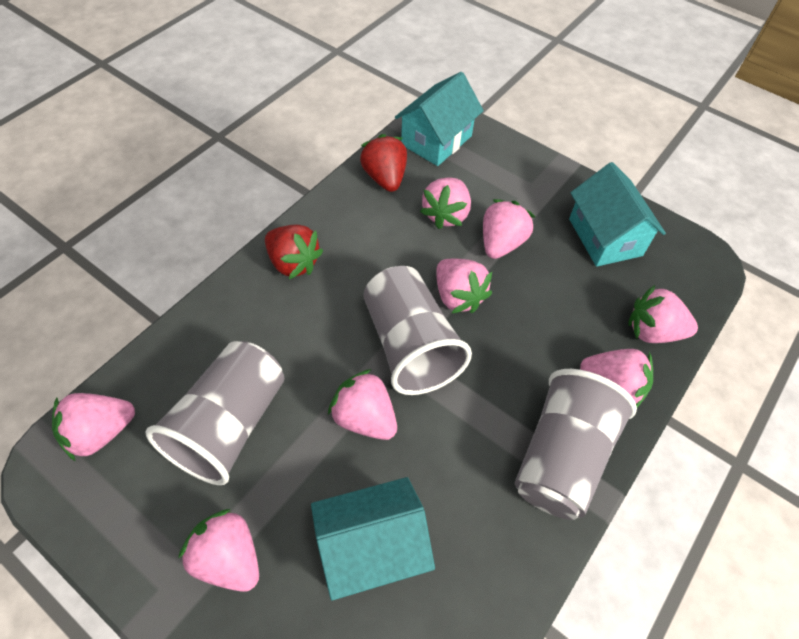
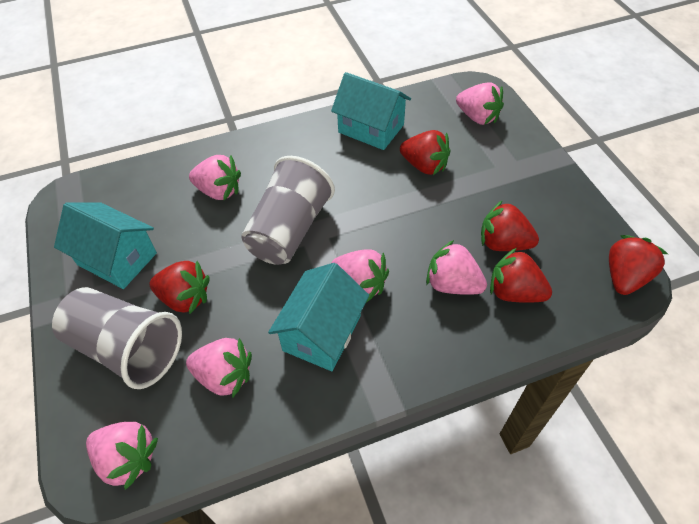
grey cup: [146,341,284,485] [363,266,472,395] [514,369,637,520] = 3 -> [52,287,182,389] [241,156,335,265] = 2
pink strawberry: [52,393,135,461] [178,509,259,592] [328,369,397,440] [420,177,471,229] [436,259,492,314] [483,199,535,259] [580,349,653,408] [628,285,698,343] = 8 -> [86,422,158,490] [186,338,252,397] [189,155,241,200] [332,250,389,302] [426,240,487,295] [456,82,504,125] = 6
red strawberry: [265,224,323,279] [360,134,407,192] = 2 -> [149,261,210,315] [400,130,450,175] [481,200,539,251] [490,248,552,303] [609,235,668,295] = 5

